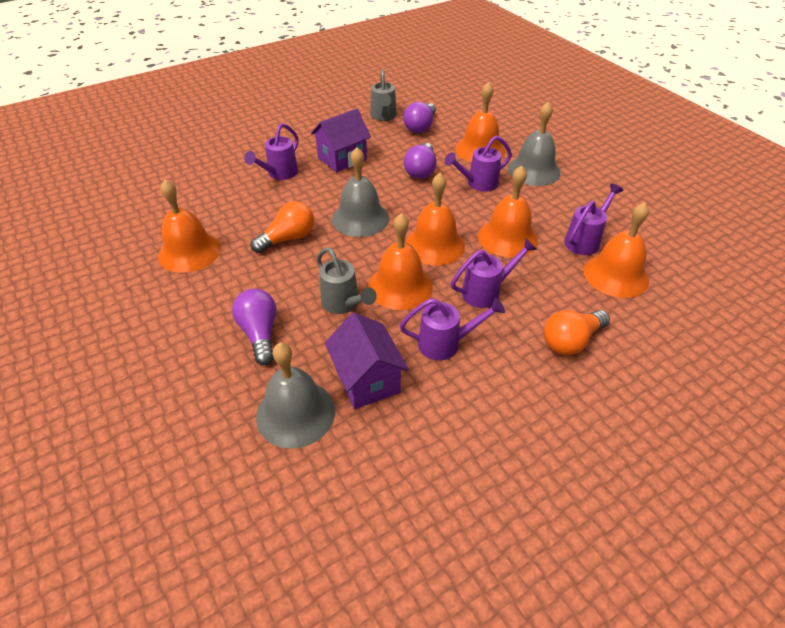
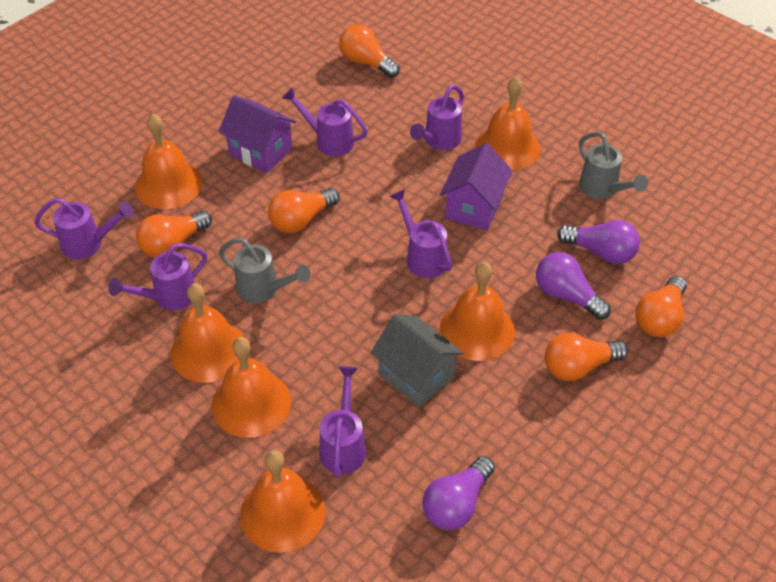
grey bell: [256,342,335,449] [332,147,389,237] [508,101,561,186] = 3 -> none = 0
grey house: none = 0 -> [371,314,463,407] = 1
orange light bulb: [250,201,314,253] [543,310,610,355] = 2 -> [136,211,212,258] [268,188,339,233] [339,24,400,78] [545,333,628,381] [635,276,687,337] = 5
purple watering can: [244,123,299,180] [400,298,505,361] [445,136,512,192] [451,239,537,308] [564,183,624,255] = 5 -> [34,198,134,259] [108,243,207,310] [282,87,368,156] [319,366,366,478] [390,189,452,278] [410,85,464,150] = 6

